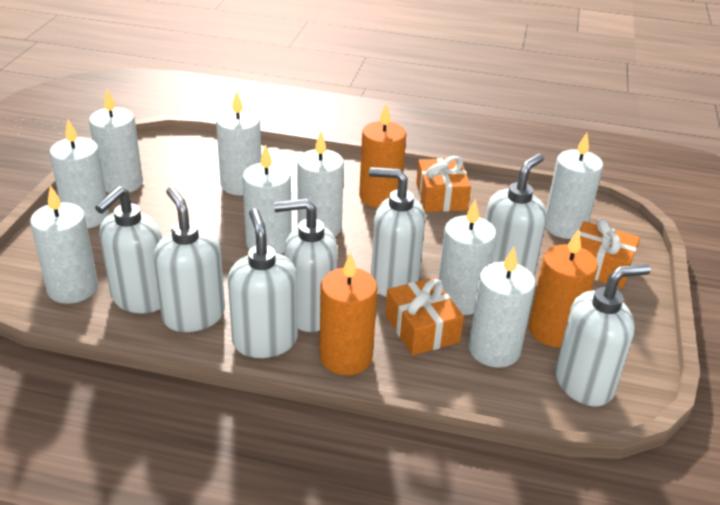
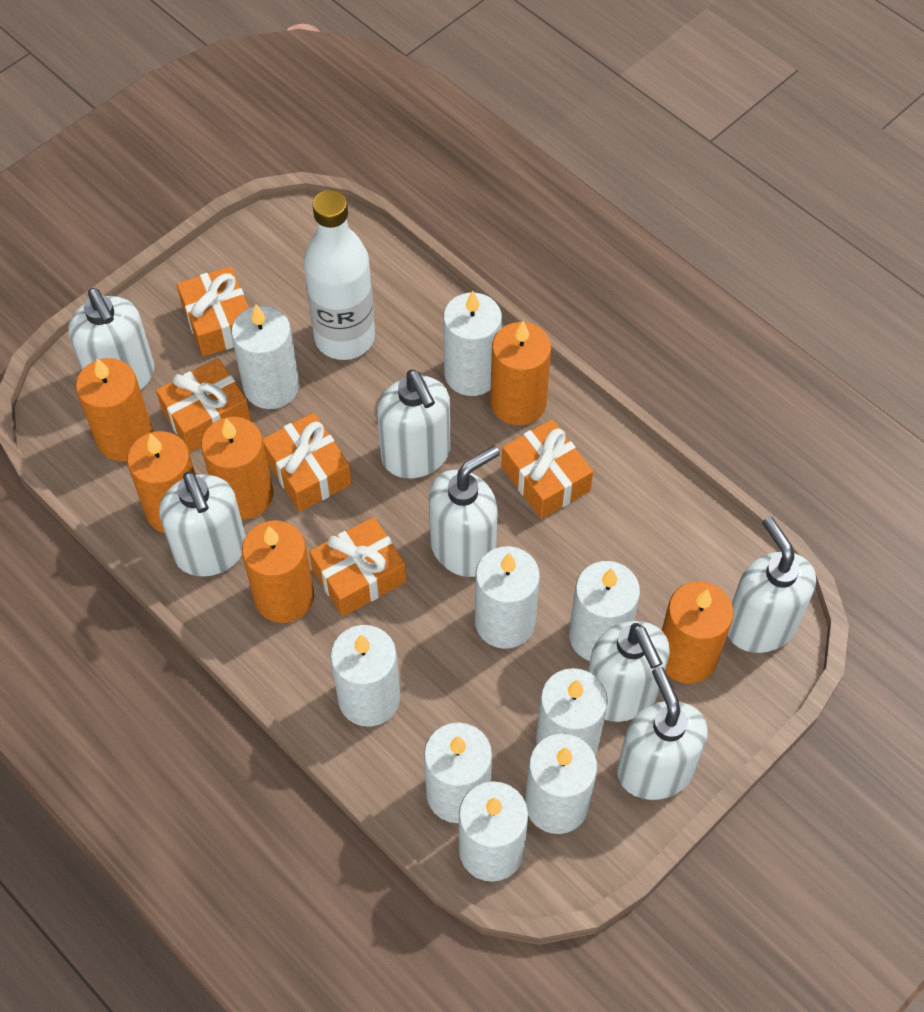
orange candle: [320,252,378,375] [359,104,406,208] [529,229,598,348] = 3 -> [76,358,153,462] [127,431,196,533] [201,416,273,520] [242,520,314,623] [490,321,551,426] [662,581,734,683] = 6
orange gift: [385,278,464,356] [416,156,471,212] [579,219,640,288] = 3 -> [156,358,251,452] [177,266,249,357] [263,412,352,512] [309,517,407,617] [501,419,593,519] = 5
white bottle: none = 0 -> [303,190,375,360] = 1

